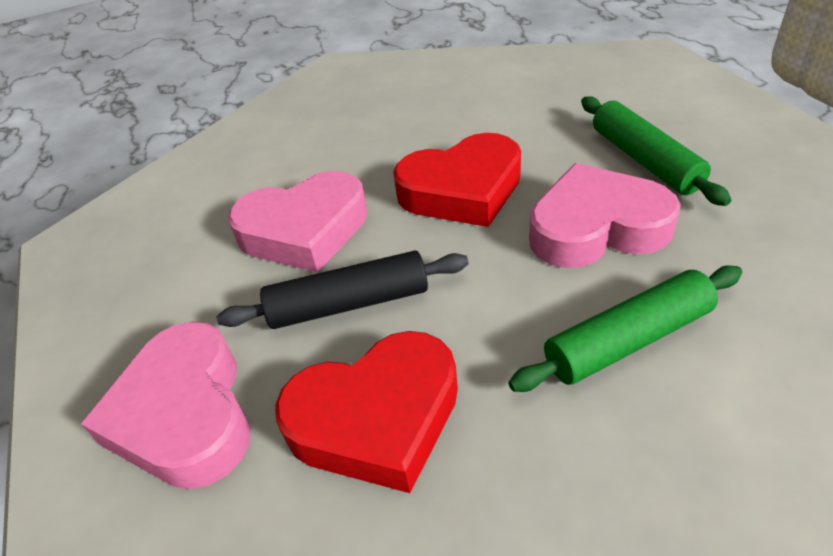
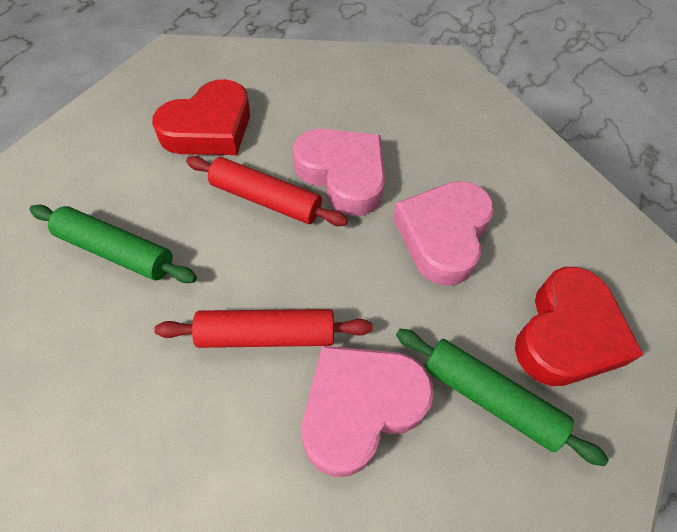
black rolling pin: [217,251,469,329] = 1 -> none = 0
red rolling pin: none = 0 -> [154,309,373,348] [186,156,348,226] = 2

